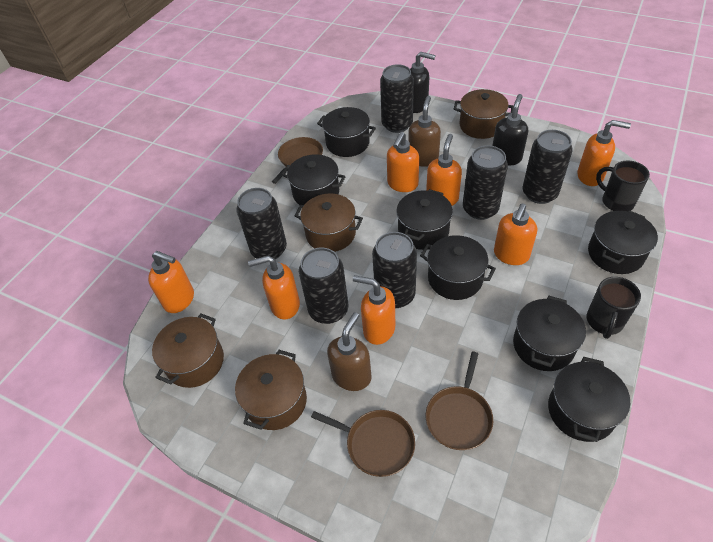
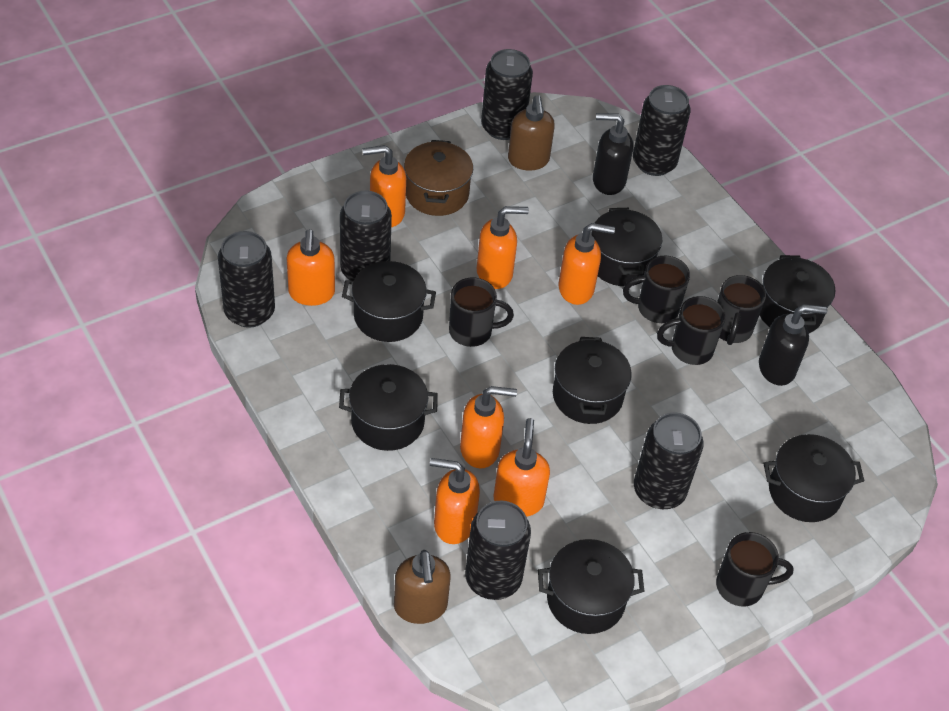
black mug: [587,277,641,339] [596,160,650,211] = 2 -> [449,278,514,347] [623,256,690,323] [657,296,726,365] [716,532,794,607] [717,275,766,345] = 5
brown pan: [272,137,323,184] [311,410,415,477] [426,351,493,450] = 3 -> none = 0
brown pot: [152,314,224,388] [235,350,307,430] [294,194,363,252] [454,89,514,139] = 4 -> [404,140,473,216] = 1

